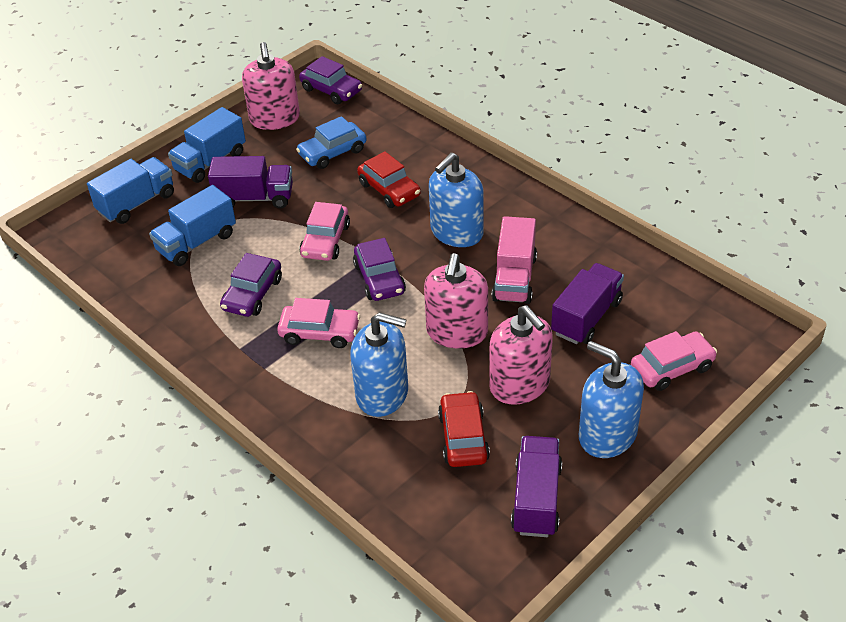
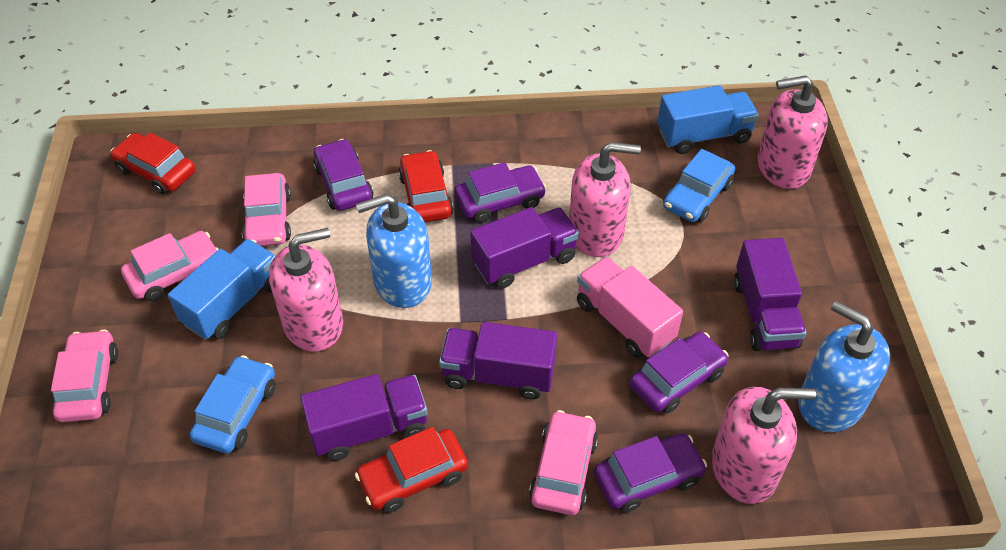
blue car: [296,116,367,169] = 1 -> [190,355,276,454] [663,149,735,223] = 2
blue soap dispenser: [350,312,408,417] [429,153,484,247] [579,341,644,458] = 3 -> [356,194,432,308] [798,301,890,432] = 2
blue truck: [87,157,174,224] [149,185,236,266] [168,107,246,183] = 3 -> [168,239,276,340] [657,85,759,154] = 2
pink car: [277,298,360,348] [299,202,350,261] [631,331,717,391] = 3 -> [51,329,118,422] [121,231,218,302] [242,173,291,246] [529,410,598,515] = 4
pink soap dispenser: [242,42,300,130] [424,253,488,349] [490,305,553,405] = 3 -> [269,228,343,352] [569,142,641,257] [711,387,816,504] [757,76,828,189] = 4
purple car: [220,253,282,317] [299,56,362,104] [353,238,406,301] = 3 -> [313,139,374,211] [455,162,546,223] [594,433,707,513] [630,332,728,414] = 4
purple truck: [208,156,293,208] [511,436,562,537] [551,263,624,344] = 3 -> [301,374,428,461] [439,322,557,400] [470,207,579,289] [734,238,806,351] = 4
red car: [357,151,421,208] [438,391,490,467] = 2 -> [110,133,196,194] [355,427,468,513] [398,150,454,222] = 3

